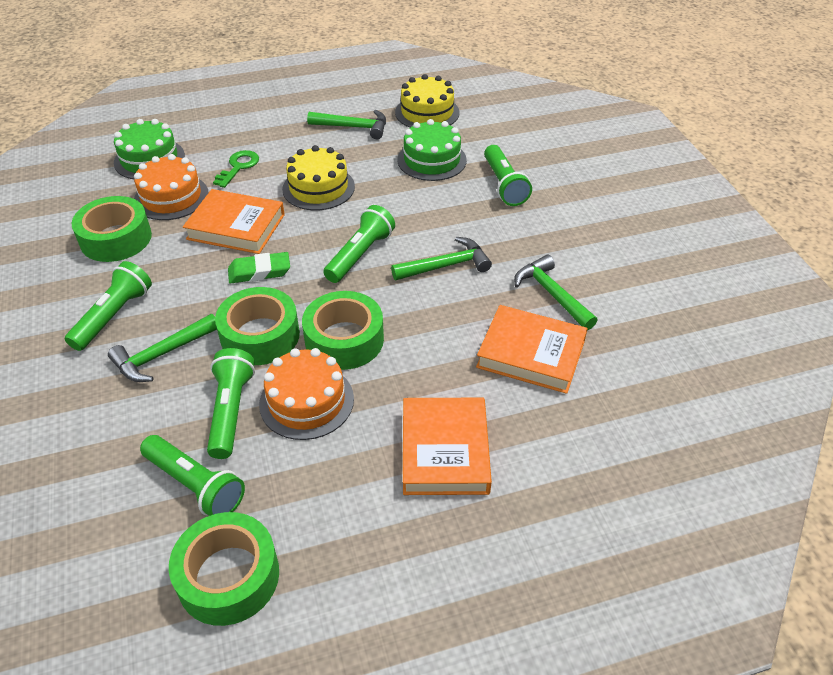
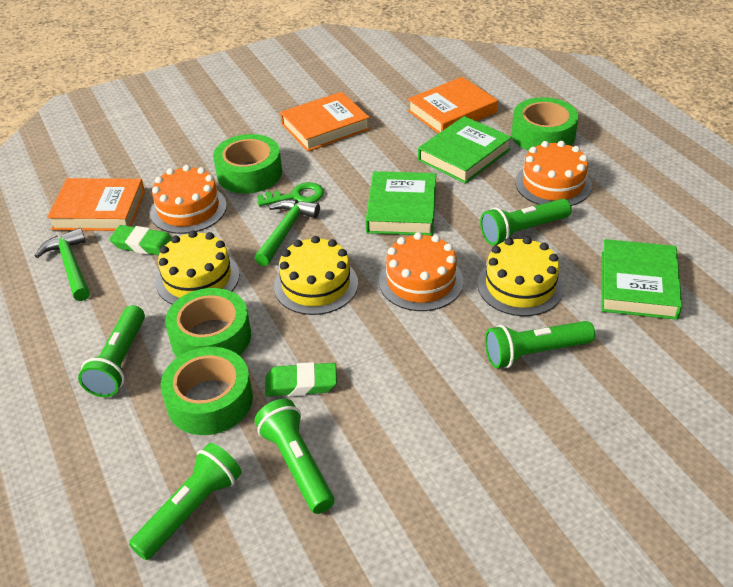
green book: none = 0 -> [366,171,436,236] [418,116,512,184] [601,239,682,320] = 3
green cake: [114,119,185,179] [397,119,467,181] = 2 -> none = 0
green eraser: [228,252,290,283] = 1 -> [109,225,172,255] [265,362,337,397] = 2
green hammer: [108,314,217,382] [307,110,386,139] [391,237,492,280] [514,255,598,330] = 4 -> [35,228,90,301] [255,199,320,266] = 2
orange cake: [134,154,208,220] [259,348,354,440] = 2 -> [150,165,227,234] [379,232,464,311] [515,141,592,206] = 3
yellow cake: [282,145,355,210] [395,74,459,128] = 2 -> [156,230,240,305] [274,236,358,315] [477,237,564,316] = 3

